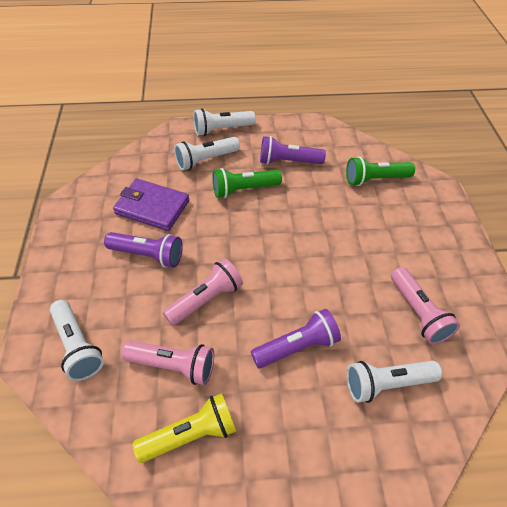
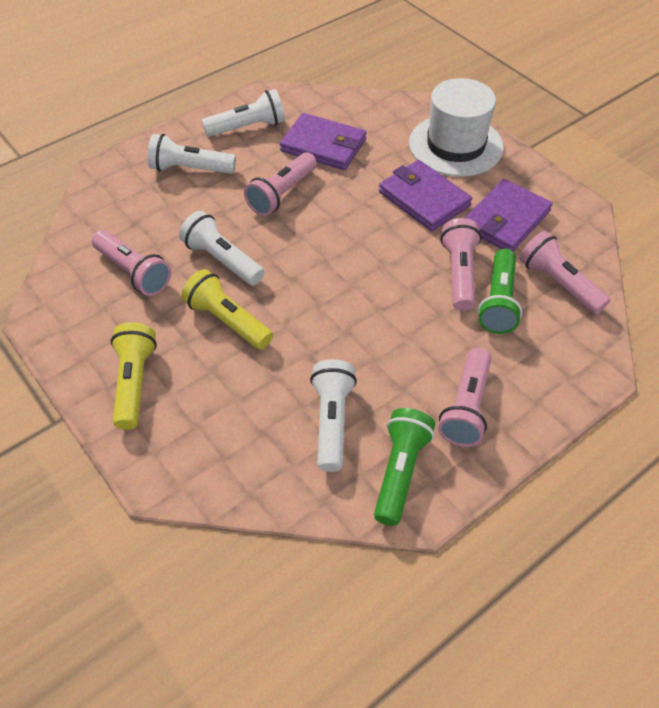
pink flashlight: [121,341,214,385] [163,258,243,326] [391,267,460,344] = 3 -> [92,230,171,296] [244,152,317,216] [438,347,492,447] [440,218,481,311] [519,231,610,314] = 5
purple flashlight: [104,232,183,268] [251,309,341,368] [260,136,326,165] = 3 -> none = 0
purple wallet: [113,178,189,231] = 1 -> [280,113,366,170] [379,160,472,231] [465,179,552,251] = 3
white hat: none = 0 -> [409,78,504,177] = 1
yellow flashlight: [133,393,236,463] = 1 -> [111,322,157,430] [181,269,273,350] = 2

